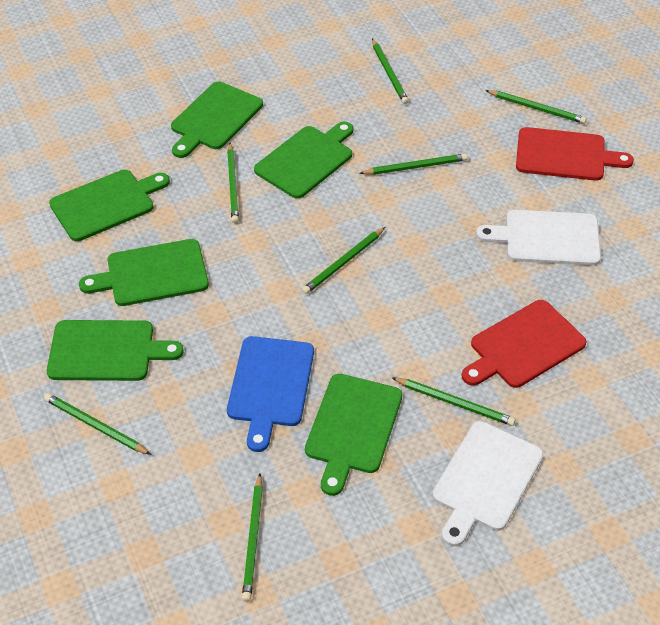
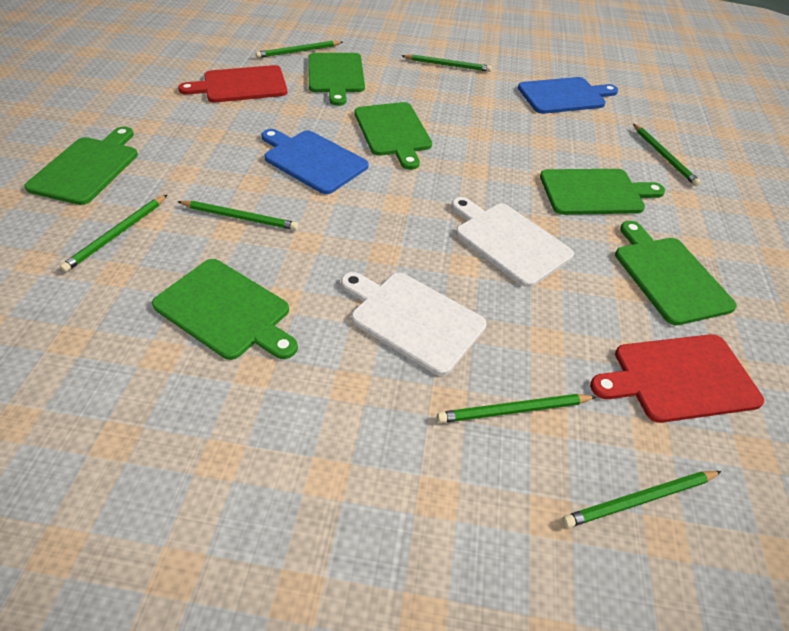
blue cutting board: [227,336,314,452] = 1 -> [261,129,368,194] [518,77,618,114] = 2
green pencil: [44,393,151,455] [227,143,239,223] [242,474,263,602] [302,227,385,294] [359,154,468,175] [372,39,409,104] [392,377,516,426] [485,90,587,124] = 8 -> [60,195,167,272] [178,201,298,230] [256,41,343,58] [402,54,492,72] [437,394,596,423] [562,471,722,528] [633,124,701,186] = 7

